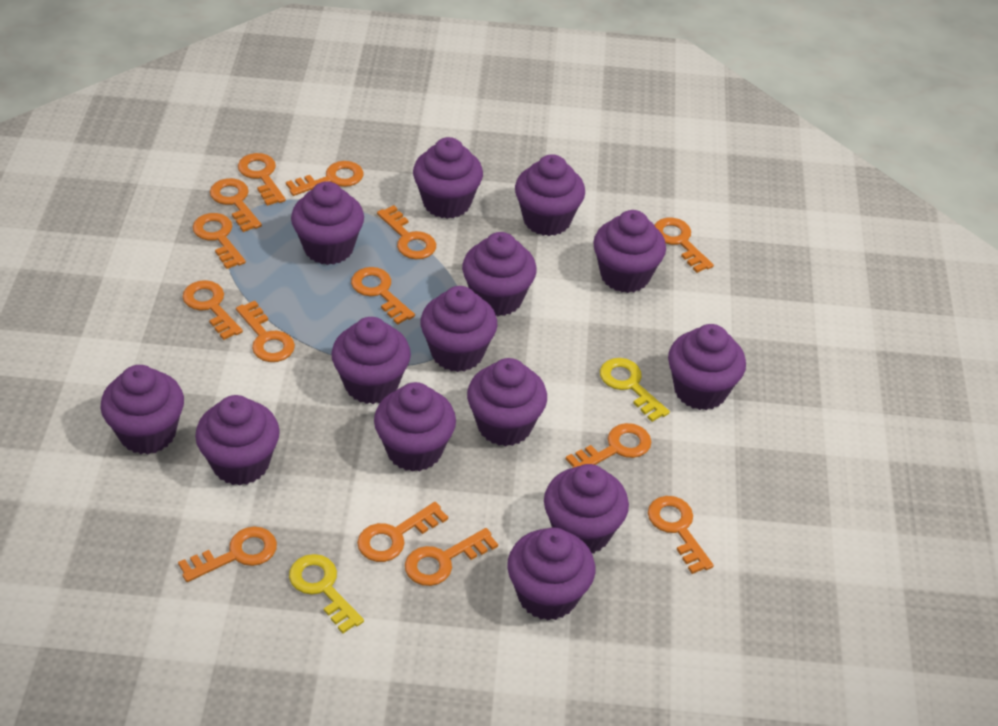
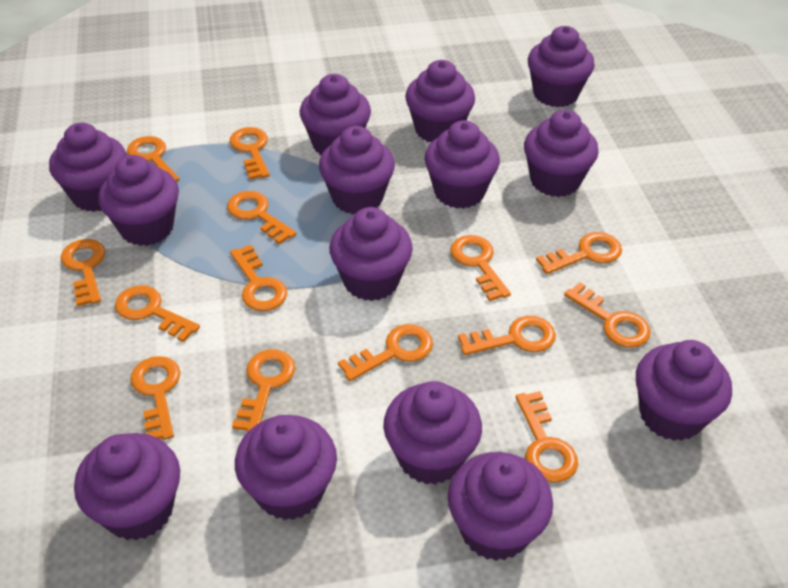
yellow key: [289,554,364,633] [600,358,670,422] = 2 -> none = 0

